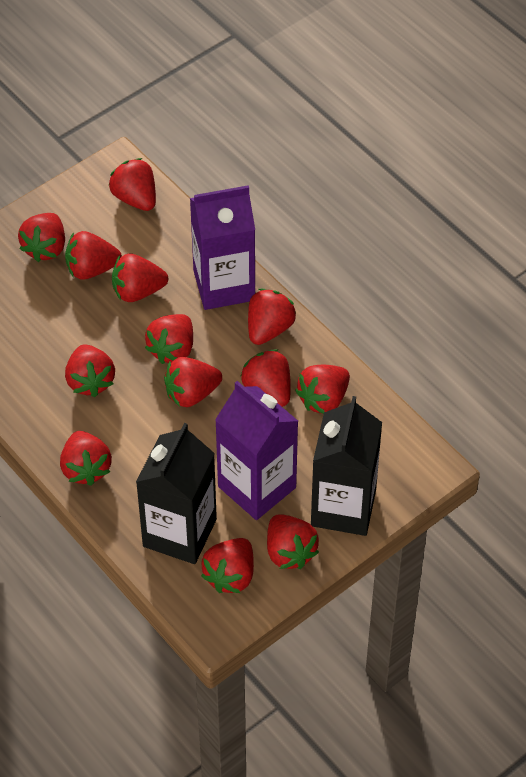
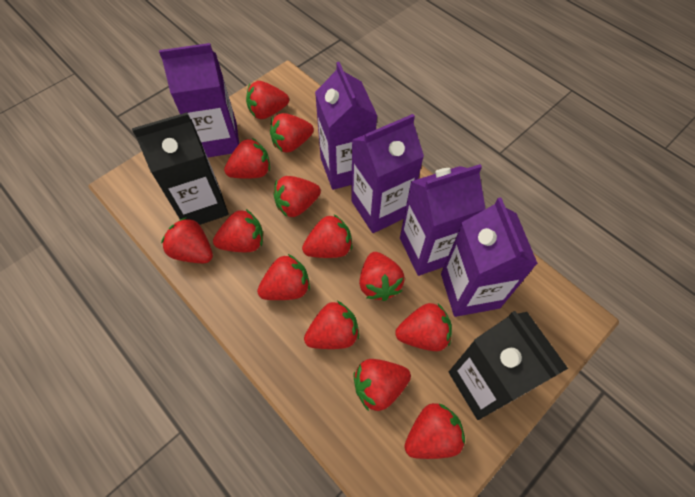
purple carton: [190,185,255,310] [215,381,298,520] = 2 -> [159,43,239,157] [315,62,377,190] [351,114,424,233] [400,164,486,276] [441,198,538,317] = 5

